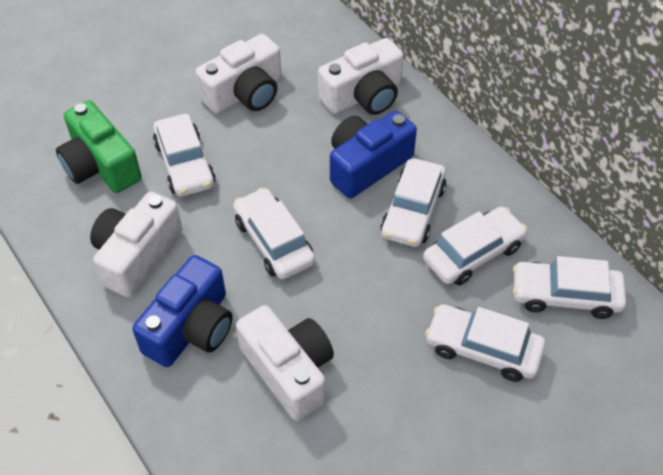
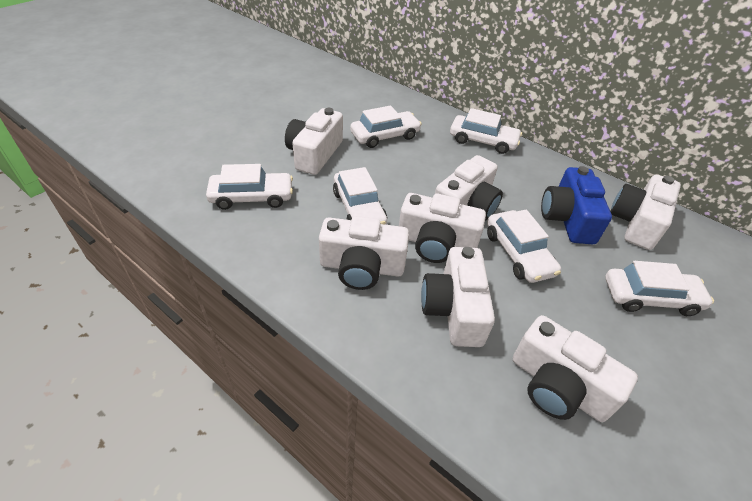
blue camera: [132,255,233,367] [330,111,417,198] = 2 -> [541,166,612,244] = 1
green camera: [56,100,142,193] = 1 -> none = 0
white camera: [90,192,183,298] [195,34,282,114] [236,305,334,421] [318,38,404,115] = 4 -> [285,108,343,175] [319,216,409,290] [399,193,486,263] [421,247,495,347] [435,155,503,221] [513,315,638,422] [610,175,681,250] = 7

